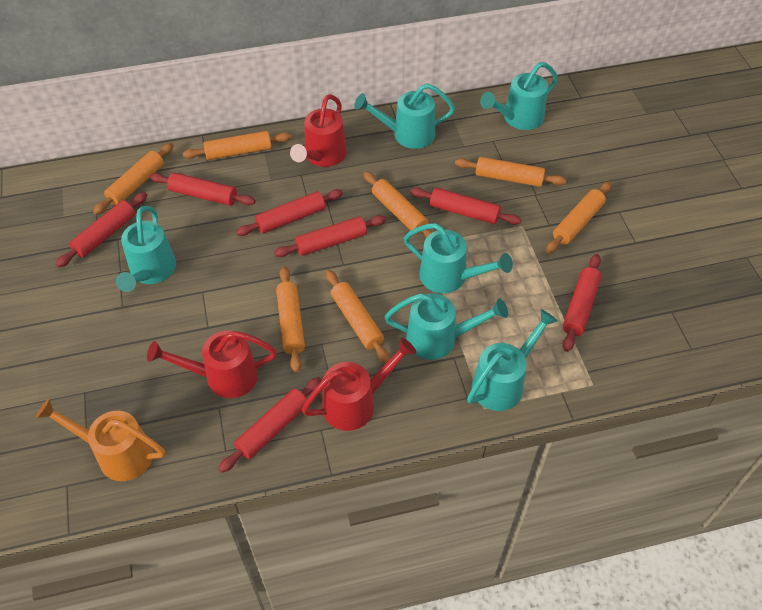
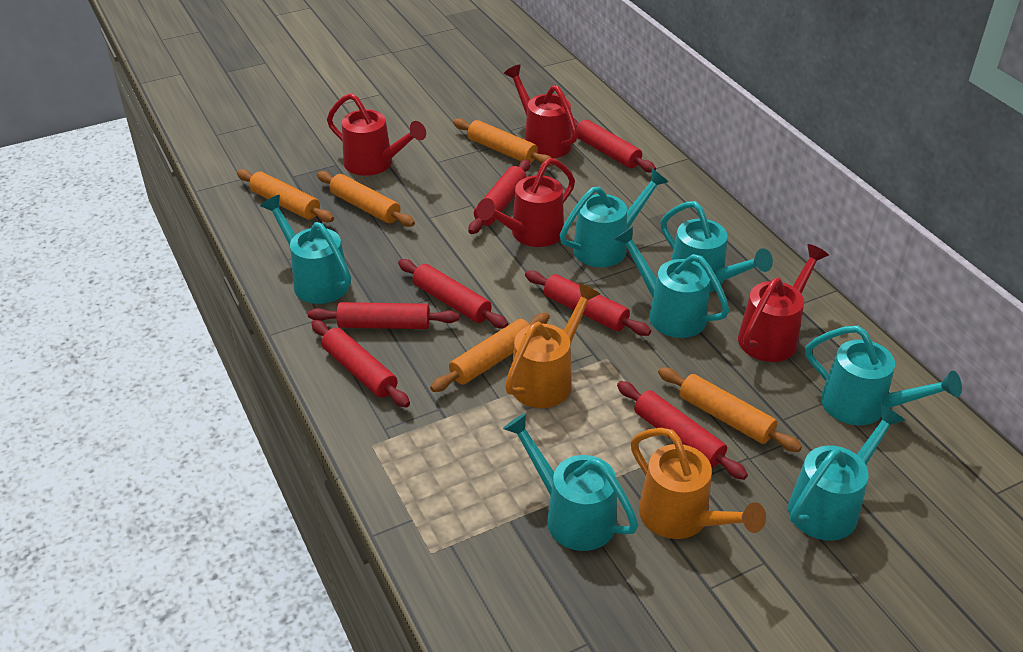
orange rolling pin: [93,143,174,215] [183,131,291,160] [276,266,305,372] [326,270,390,364] [363,171,433,238] [455,157,566,187] [546,182,612,254] = 7 -> [237,169,334,222] [317,171,415,227] [430,313,550,392] [453,118,553,166] [658,367,802,452] = 5
orange watering can: [36,399,165,481] = 1 -> [505,283,600,408] [631,428,766,539] = 2
red watering can: [147,331,277,398] [290,94,347,167] [301,338,416,431] = 3 -> [327,93,426,176] [477,158,575,247] [504,65,578,159] [738,244,829,362] = 4
turquoise watering can: [116,206,176,292] [354,83,455,149] [385,293,508,360] [404,223,513,293] [467,309,558,411] [480,62,558,130] = 6 -> [261,195,351,304] [503,413,638,551] [560,169,668,267] [614,226,729,338] [661,201,773,293] [788,404,905,541] [805,326,962,425] = 7

